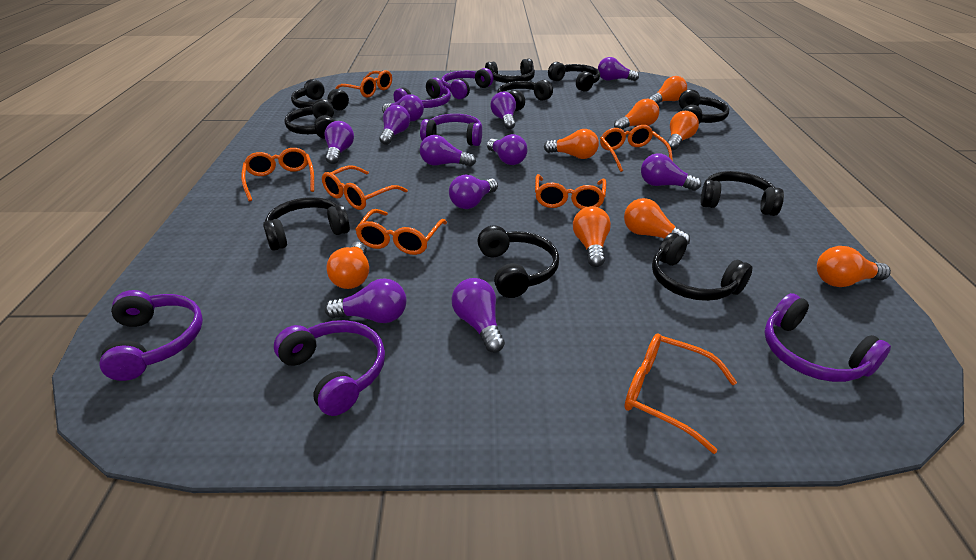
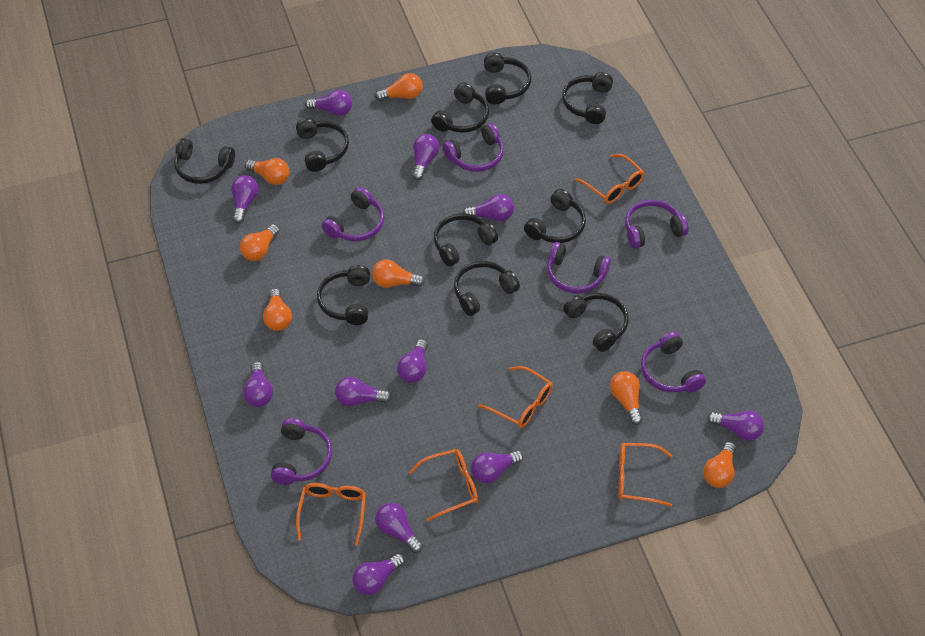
orange glasses: [241,148,314,201] [322,165,408,210] [335,70,392,98] [355,209,447,255] [535,174,607,209] [600,125,673,172] [624,334,737,454] = 7 -> [296,483,366,546] [409,449,478,521] [478,366,553,428] [575,154,644,204] [618,443,673,507] = 5
orange light bulb: [327,241,369,289] [544,129,599,159] [573,206,611,267] [614,99,659,130] [624,198,690,245] [648,76,687,104] [667,111,699,150] [817,246,891,287] = 8 -> [240,224,280,261] [245,158,289,185] [263,288,292,331] [372,259,425,288] [375,73,423,101] [610,371,643,425] [703,442,736,488] = 7

